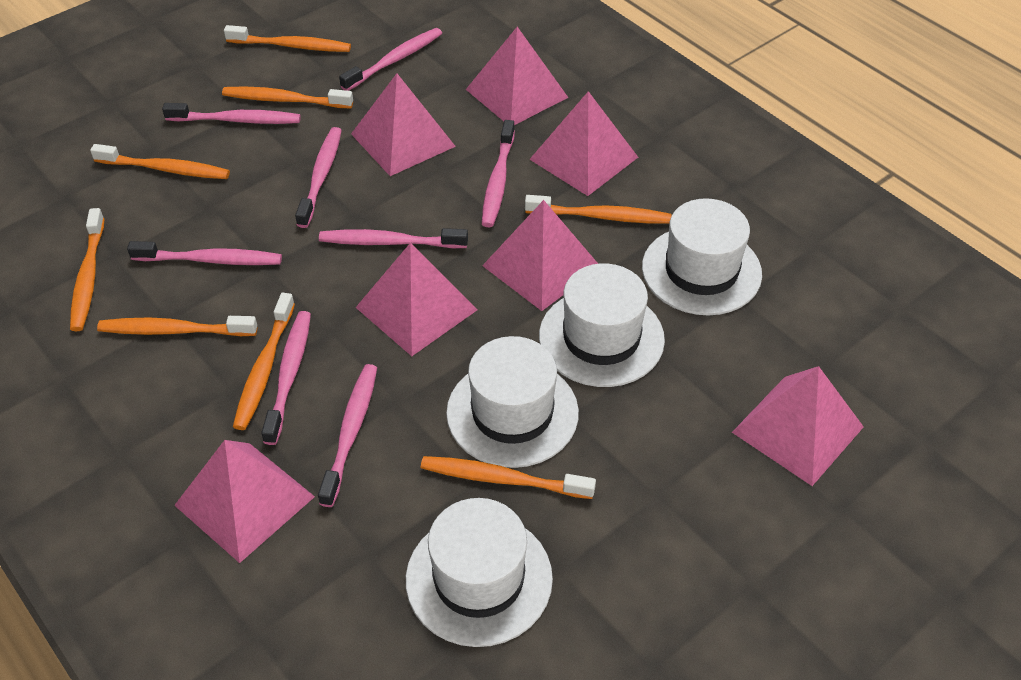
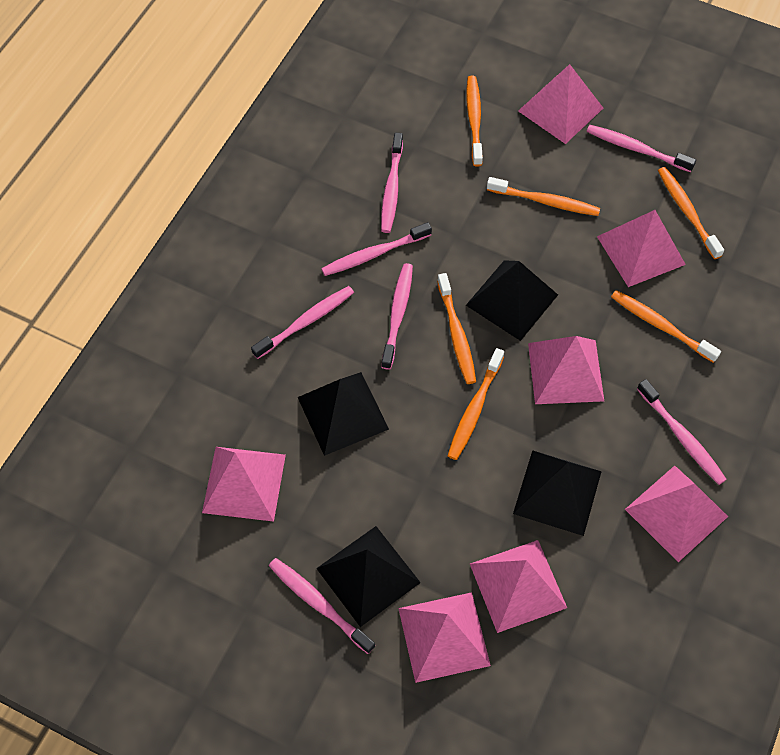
black pyramid: none = 0 -> [298,372,389,456] [316,526,421,627] [466,260,558,341] [513,450,602,536] = 4
orange toothbrush: [70,208,105,331] [90,144,230,179] [97,316,257,336] [222,87,353,108] [224,25,351,52] [233,293,295,430] [421,456,596,499] [525,195,671,224] = 8 -> [437,273,476,384] [448,348,504,460] [466,76,483,166] [487,177,600,216] [611,290,721,363] [658,167,724,259] = 6
pink toothbrush: [127,241,282,265] [162,103,301,124] [261,311,311,445] [295,127,342,228] [318,364,377,507] [319,228,468,248] [339,28,442,91] [482,120,515,227] = 8 -> [251,286,354,359] [269,558,375,654] [321,222,432,276] [381,133,403,233] [381,263,413,370] [587,125,696,172] [637,379,727,485] = 7
white hat: [406,498,553,647] [446,336,579,468] [539,263,665,387] [642,198,762,316] = 4 -> none = 0

